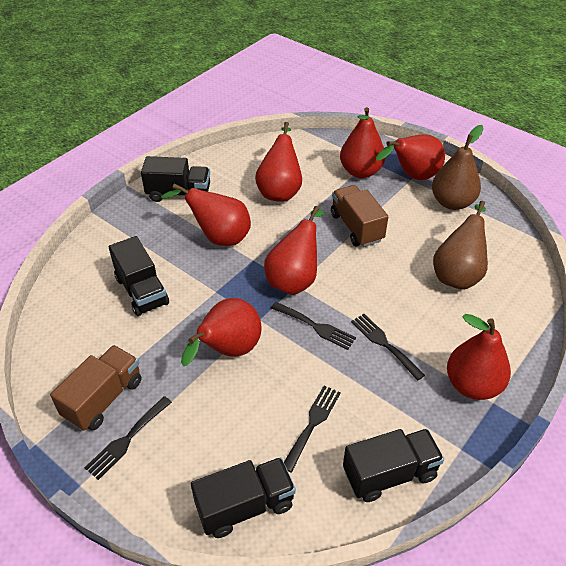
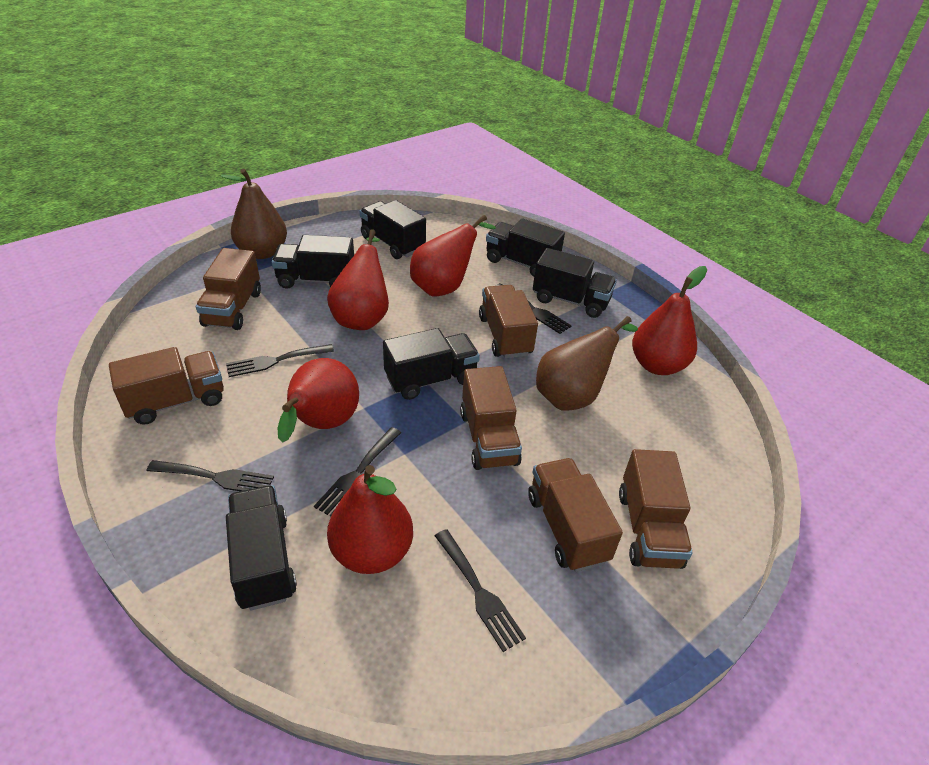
black fork: [85,396,172,480] [271,302,356,350] [284,385,341,473] [351,314,425,381] = 4 -> [147,460,274,491] [226,344,334,377] [314,427,401,517] [435,529,526,652] [495,283,572,334] = 5
black truck: [109,236,169,316] [141,156,210,202] [191,457,296,538] [343,429,444,502] = 4 -> [226,485,297,611] [272,235,354,289] [359,200,426,259] [383,328,480,400] [486,219,565,277] [533,248,617,318] = 6
brown truck: [50,345,142,431] [331,185,388,247] = 2 -> [109,347,224,425] [196,248,261,330] [460,366,522,470] [479,285,538,358] [528,458,623,572] [619,449,693,569] = 6
red pear: [161,184,251,246] [181,298,262,366] [255,122,302,202] [264,206,324,295] [340,107,385,178] [376,134,445,180] [447,314,511,400] = 7 -> [278,358,359,443] [327,229,389,330] [327,465,413,574] [410,215,496,296] [632,266,707,375] = 5

